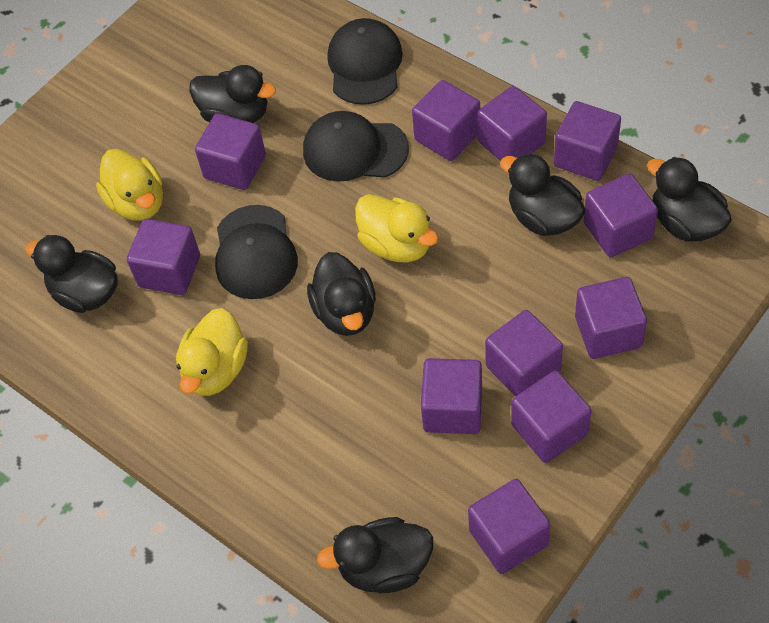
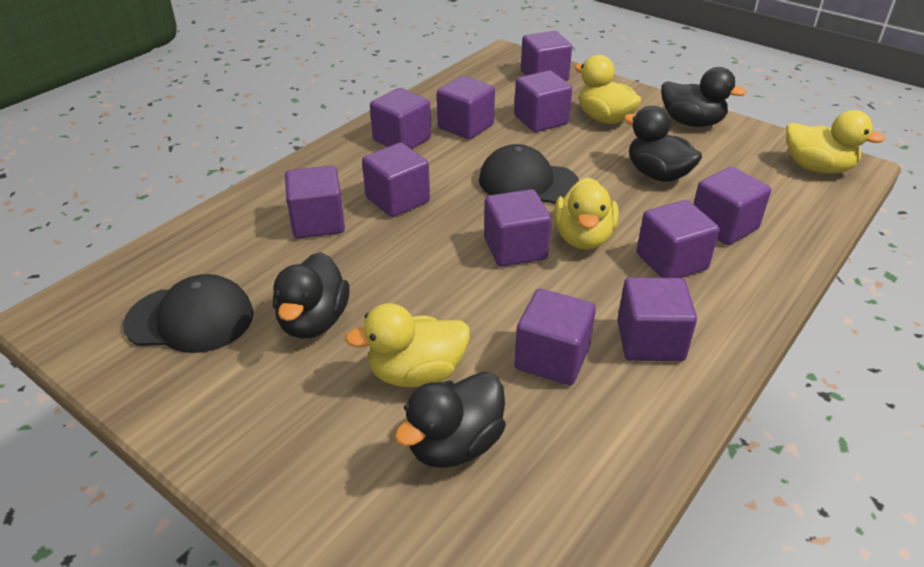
black cap: [215,205,298,299] [303,111,409,182] [327,18,403,105] = 3 -> [123,274,254,353] [479,144,579,204] = 2
black duck: [25,235,118,313] [189,65,276,123] [307,252,376,336] [317,517,433,593] [500,153,585,236] [647,157,732,242] = 6 -> [273,252,349,339] [395,372,506,468] [624,106,702,182] [661,67,747,127] = 4
yellow duck: [96,149,163,221] [176,308,248,396] [355,194,438,262] = 3 -> [345,303,470,388] [554,177,619,250] [575,55,641,124] [786,110,885,174] = 4

